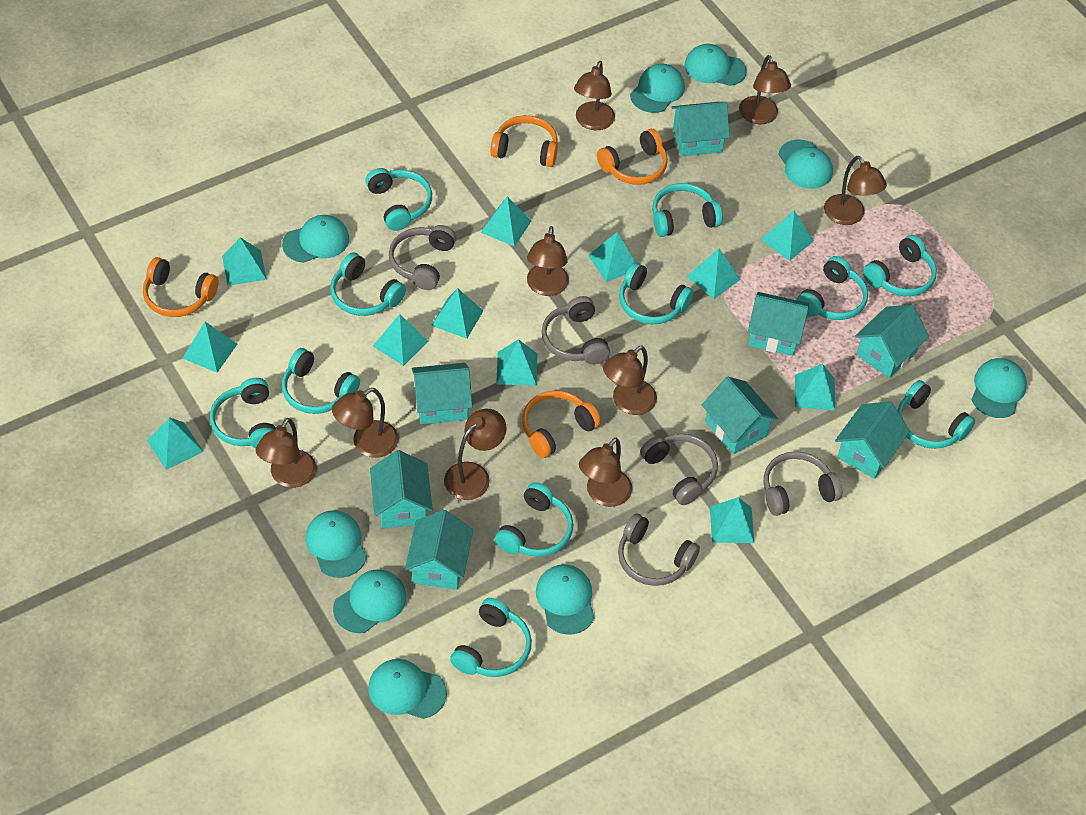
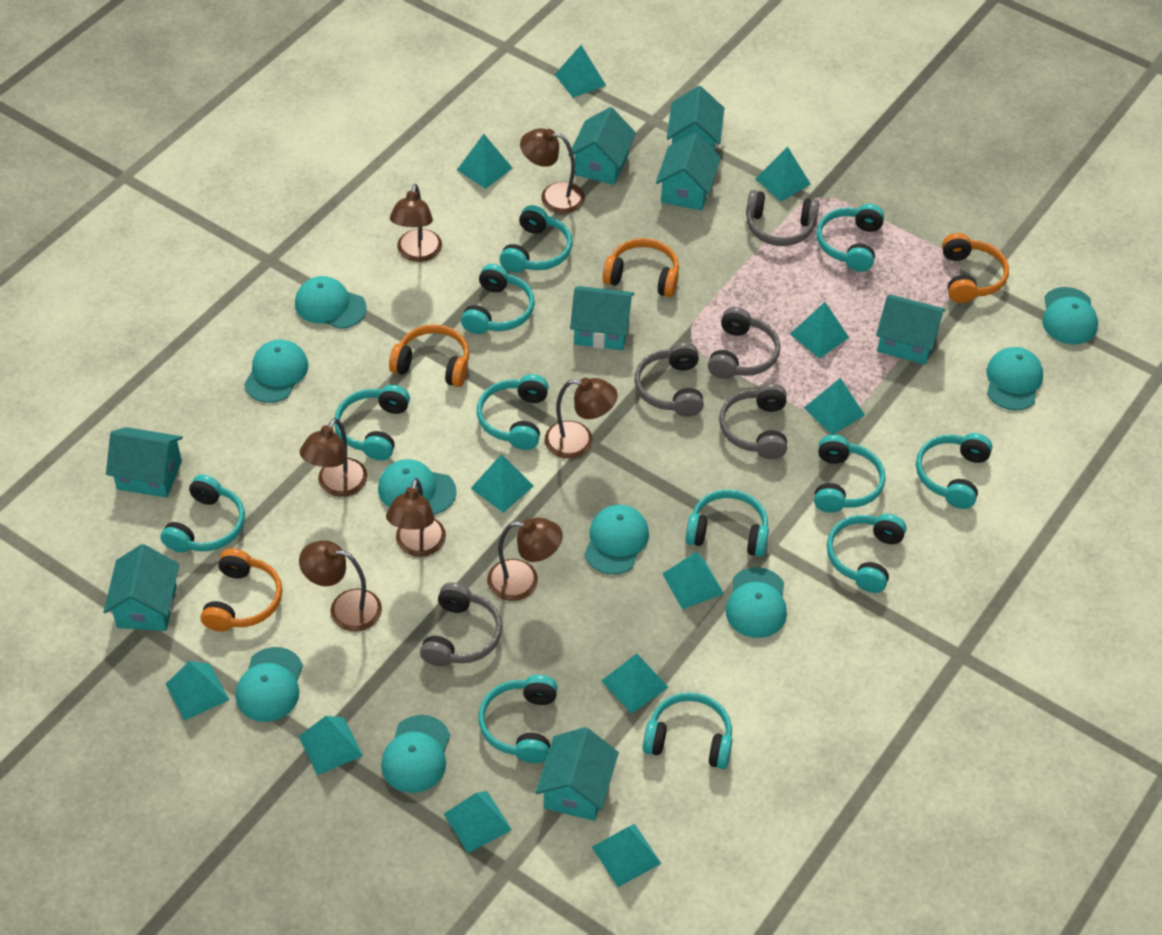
brown lamp: [256,418,317,488] [332,388,399,458] [444,409,506,500] [527,226,569,296] [574,61,615,130] [579,437,632,507] [603,345,657,415] [739,55,791,124] [824,156,887,225] = 9 -> [299,540,382,632] [300,418,367,497] [386,478,446,557] [390,184,442,262] [487,517,563,601] [520,128,585,214] [545,378,618,459] = 7
turquoise headphones: [210,378,276,449] [282,348,360,414] [330,252,406,316] [365,168,432,231] [450,598,532,677] [495,482,573,557] [619,262,694,324] [652,183,723,237] [797,256,868,320] [863,235,937,296] [897,380,975,449] = 11 -> [161,474,245,553] [335,385,410,461] [461,264,535,334] [477,374,549,450] [478,675,558,763] [500,205,572,273] [643,692,733,769] [685,489,769,557] [814,435,886,513] [816,204,884,272] [827,514,906,593] [916,433,992,509] = 12

